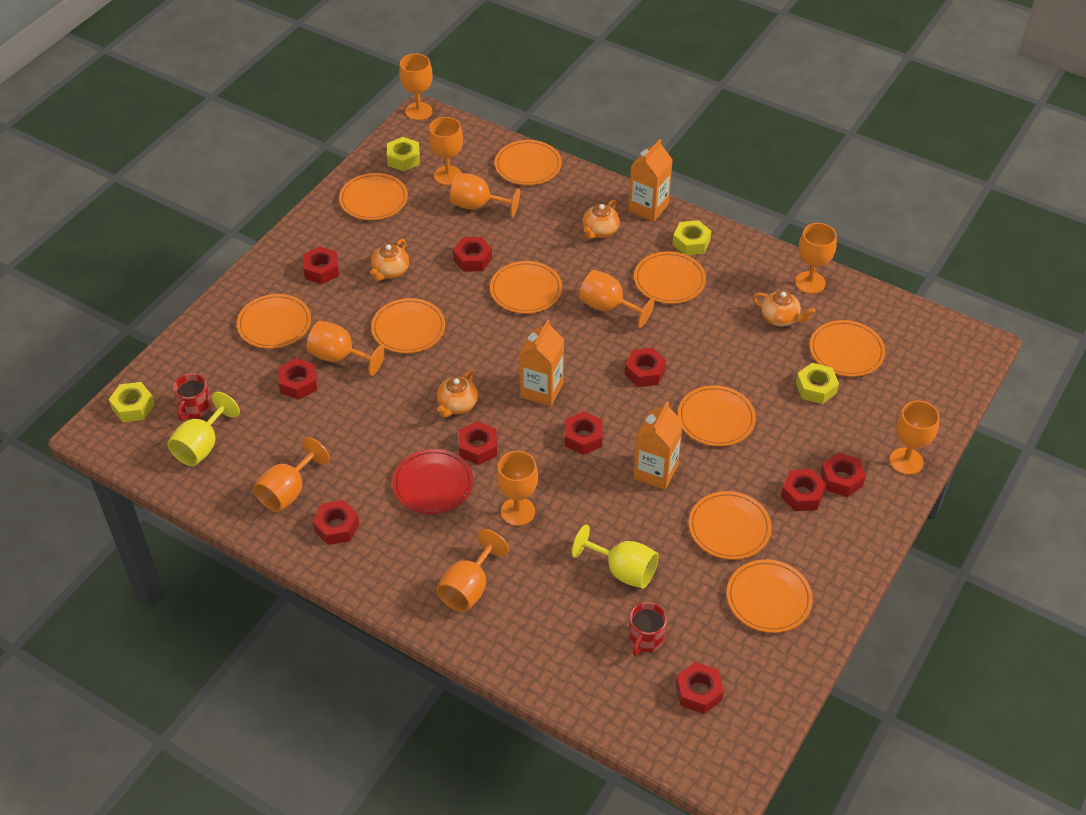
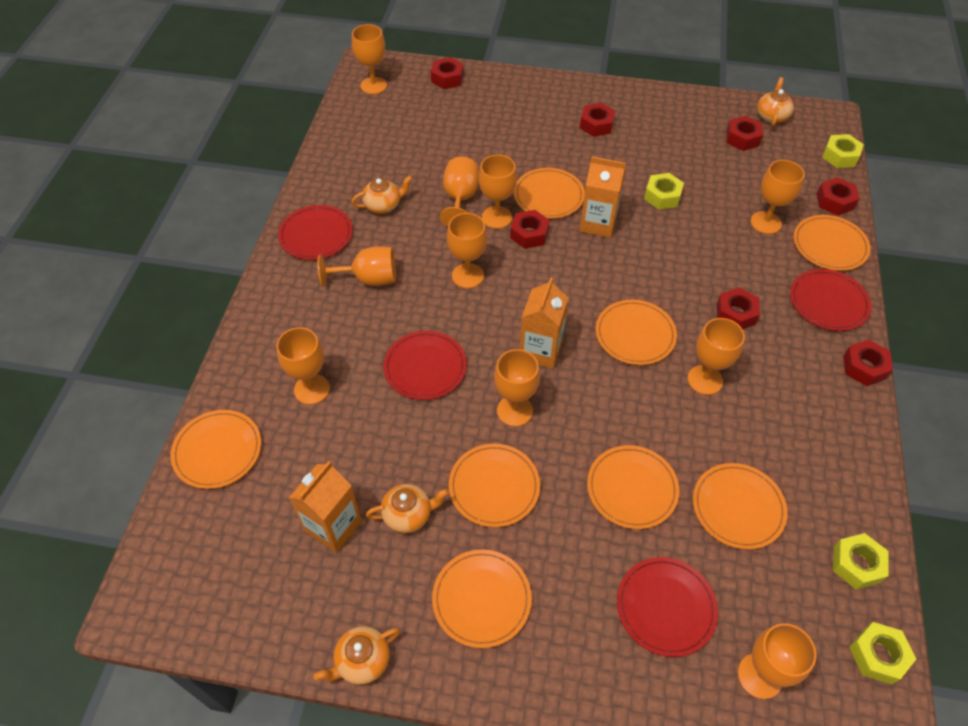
orange plate: [237,294,311,349] [339,173,408,220] [371,298,445,353] [490,261,562,314] [495,140,562,185] [634,251,706,304] [678,385,756,446] [689,491,772,560] [727,559,813,633] [810,320,886,377] = 10 -> [170,410,261,489] [432,550,532,648] [449,444,540,527] [514,168,585,219] [587,445,679,529] [596,300,677,365] [693,463,788,550] [794,215,871,271] = 8
red mug: [173,373,212,421] [628,602,667,656] = 2 -> none = 0
red nut: [278,358,317,400] [303,246,339,284] [312,500,359,545] [453,237,492,272] [459,421,497,465] [565,411,603,455] [625,348,666,387] [676,662,724,714] [781,469,827,511] [820,452,866,497] = 10 -> [431,57,464,89] [510,210,550,249] [580,103,615,137] [717,287,760,329] [726,116,763,151] [817,177,859,216] [843,340,893,386] = 7
red plate: [392,449,473,514] = 1 -> [278,205,353,260] [383,331,467,400] [617,557,718,657] [790,269,871,331] = 4
yellow goblet: [167,392,240,466] [572,525,659,589] = 2 -> none = 0

